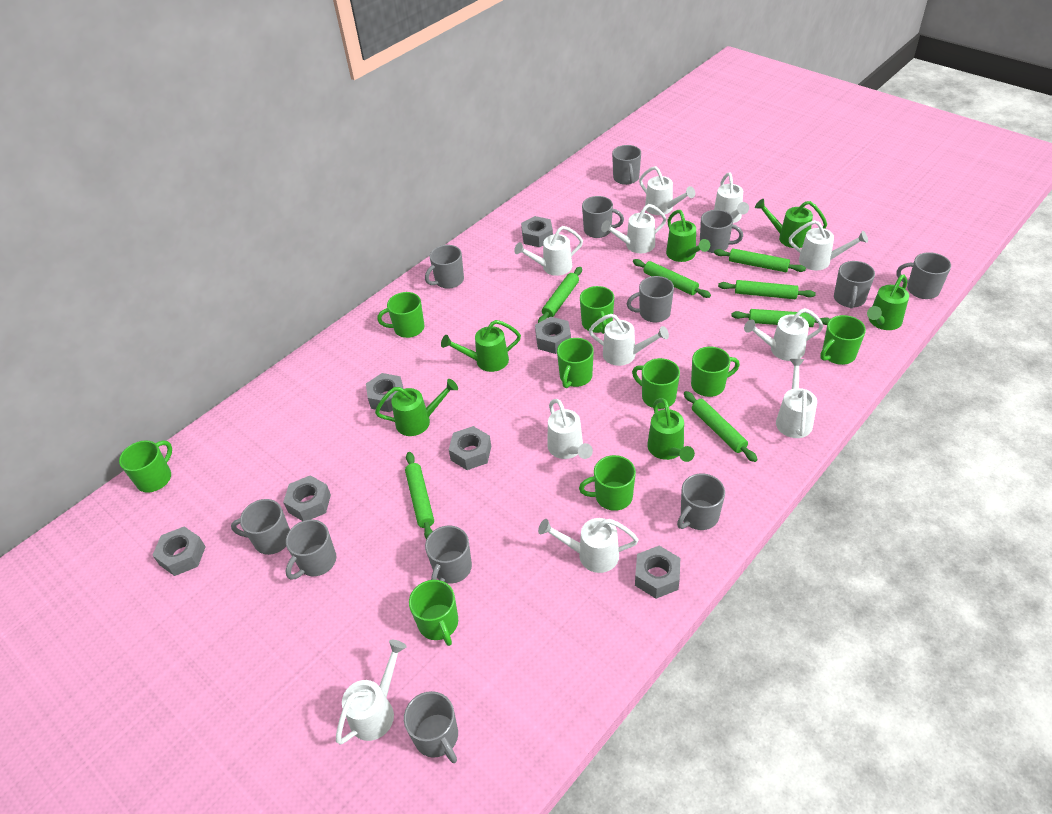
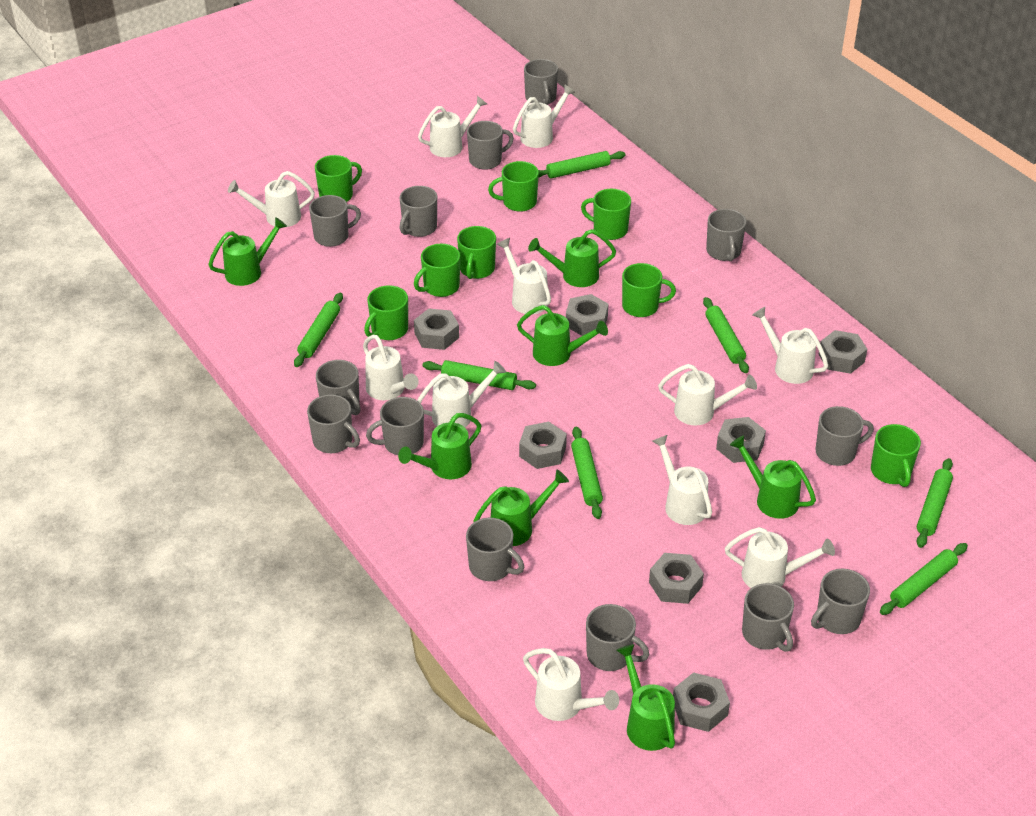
green mug: [119,440,172,493] [377,292,424,338] [409,580,458,646] [557,338,594,388] [579,455,636,511] [580,286,614,334] [632,358,680,409] [691,347,740,397] [820,315,866,365] = 9 -> [315,155,362,202] [364,285,408,340] [414,244,460,297] [457,226,496,279] [488,161,539,212] [581,189,631,240] [622,263,676,317] [871,424,921,487] = 8
green watering can: [375,379,458,436] [441,320,521,372] [647,398,695,462] [666,210,710,262] [755,199,827,248] [867,275,909,330] = 6 -> [208,217,287,286] [398,413,481,479] [473,470,569,546] [517,305,608,366] [528,229,616,287] [616,644,675,751] [730,435,816,519] = 7
grey mug: [231,499,290,555] [286,519,336,580] [404,691,458,763] [425,245,464,289] [425,526,472,583] [582,196,624,238] [612,145,641,185] [627,276,674,322] [677,473,725,530] [700,210,743,253] [834,261,875,309] [897,252,951,299] = 12 -> [307,394,360,453] [309,195,361,247] [316,360,361,415] [366,397,424,455] [400,186,437,237] [466,518,524,581] [467,121,514,170] [524,59,558,105] [586,604,650,671] [706,209,746,261] [742,583,794,652] [811,569,870,634] [816,406,874,466] = 13

